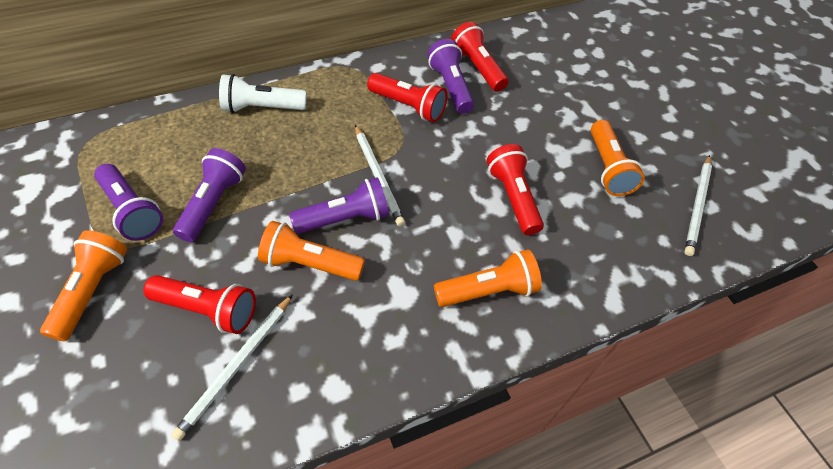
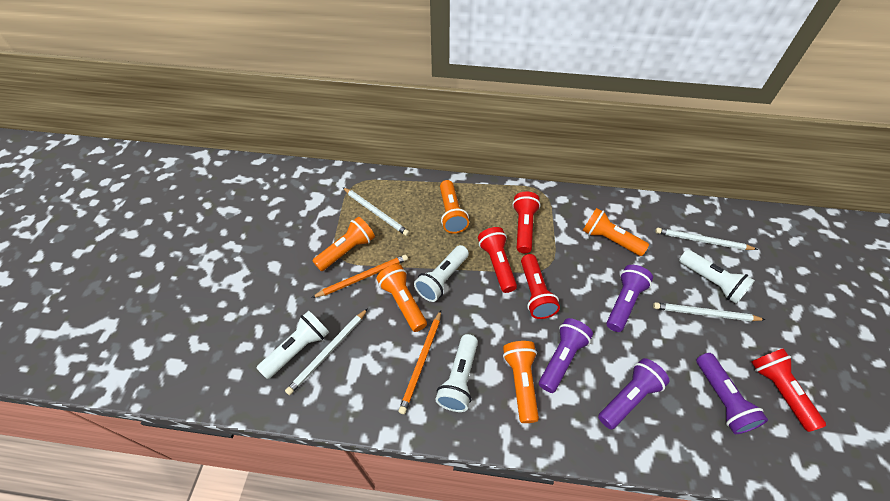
orange flashlight: [40,230,128,341] [258,221,365,281] [434,250,542,307] [591,120,645,196] = 4 -> [313,217,375,271] [377,264,427,332] [440,180,469,234] [503,341,539,423] [583,208,649,256] = 5
orange pencil: none = 0 -> [312,254,408,298] [398,310,441,414] = 2
white flashlight: [219,74,307,113] = 1 -> [257,311,329,379] [414,245,469,302] [435,334,478,412] [679,250,755,304] = 4
white pencil: [171,294,293,441] [355,125,405,227] [684,155,712,256] = 3 -> [285,308,368,395] [343,187,410,236] [653,302,766,321] [655,228,758,250] = 4

